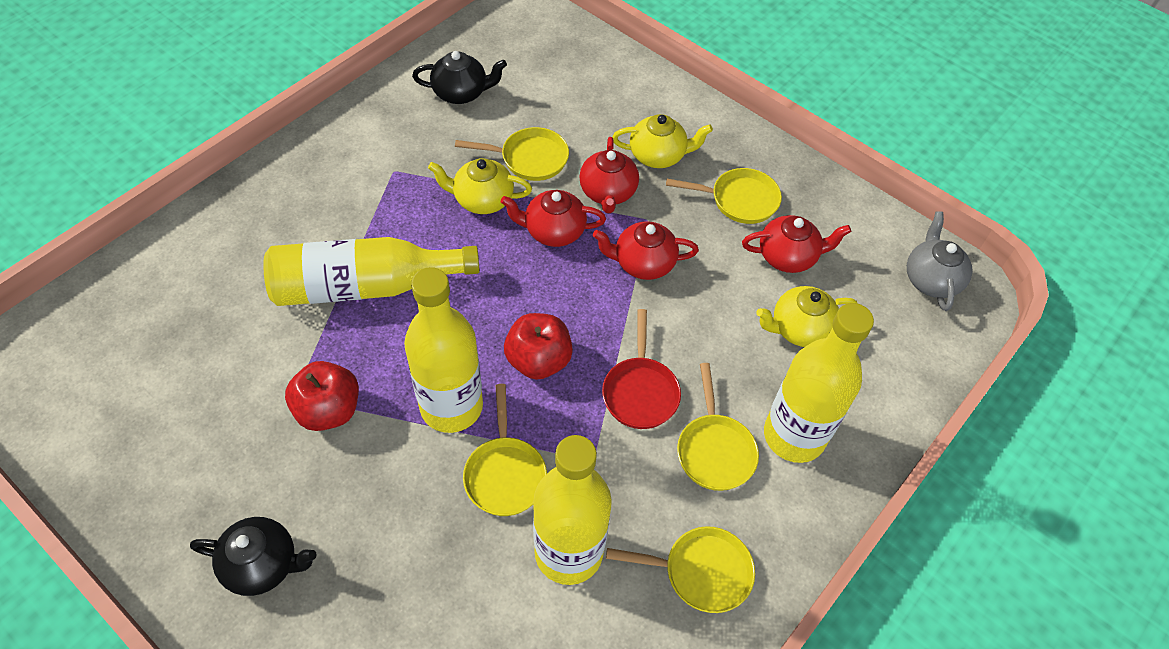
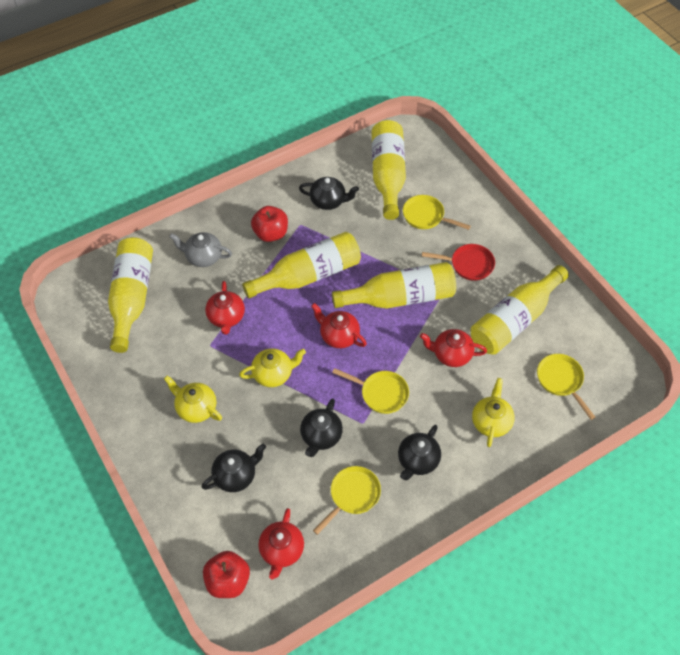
black teapot: [190,517,317,596] [412,51,507,104] = 2 -> [202,444,266,492] [299,177,359,210] [300,398,343,457] [398,425,441,480] = 4
yellow bottle: [263,237,480,306] [404,267,483,433] [533,435,612,585] [764,303,874,463] = 4 -> [108,237,153,353] [242,232,361,298] [332,262,456,309] [372,120,406,220] [471,265,569,355] = 5
yellow pan: [455,127,569,181] [463,384,547,516] [606,526,755,613] [666,168,782,224] [677,363,759,491] = 5 -> [313,466,381,535] [332,368,409,414] [403,195,471,230] [537,354,595,420] = 4

